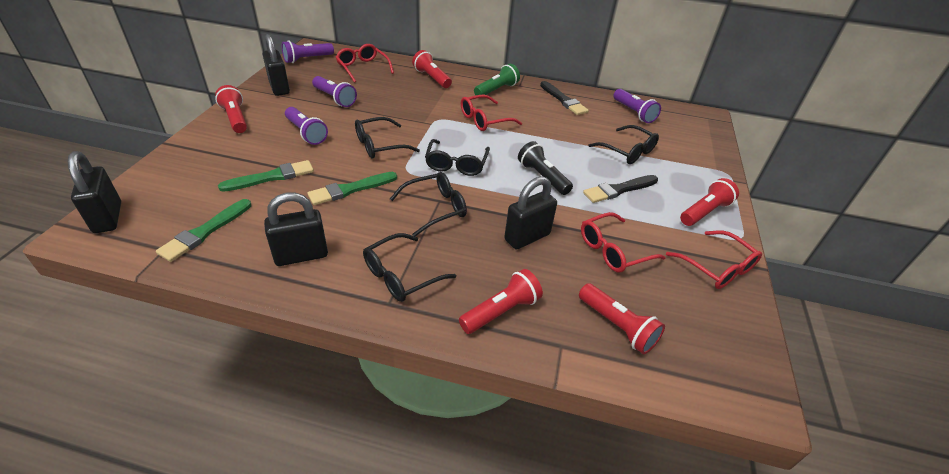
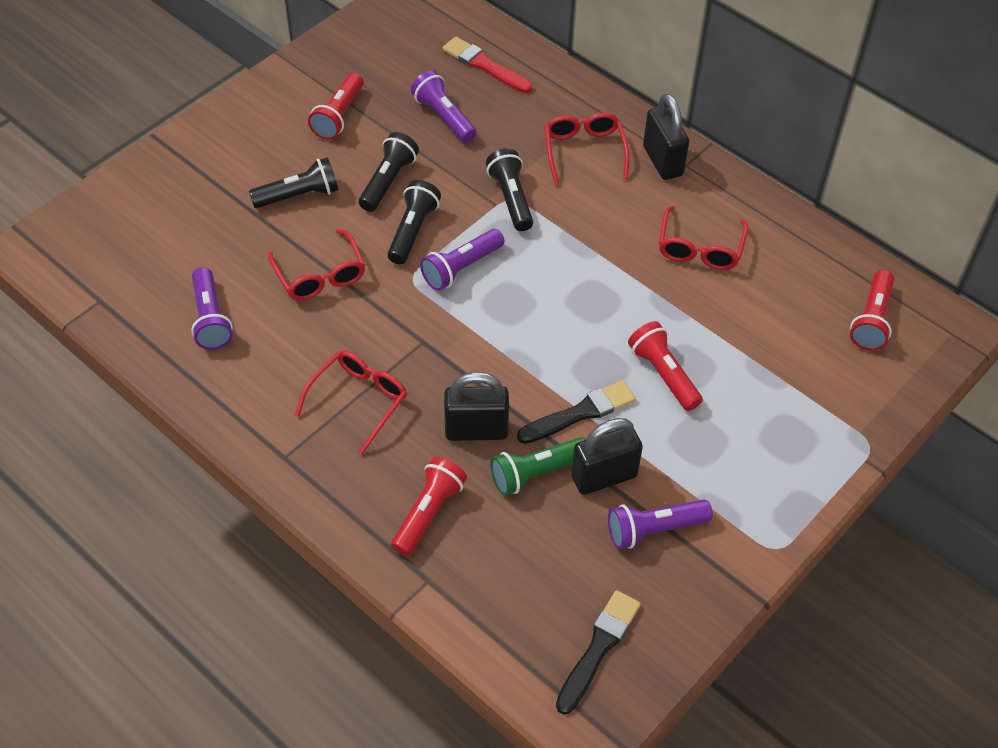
black flashlight: [518,141,573,195] = 1 -> [249,157,338,208] [359,132,419,212] [387,180,441,264] [486,148,533,231] = 4
black glasses: [355,117,420,159] [363,233,456,302] [390,172,467,236] [425,139,490,176] [588,125,659,164] = 5 -> none = 0
black padlock: [68,151,121,233] [263,34,290,96] [264,193,328,266] [504,176,557,249] = 4 -> [444,372,509,441] [571,418,643,495] [643,94,689,180] = 3
green brush: [156,199,251,262] [218,160,314,192] [307,172,397,205] = 3 -> none = 0
red brush: none = 0 -> [442,37,532,93] = 1
red flashlight: [215,85,247,133] [412,50,452,88] [459,269,543,334] [579,283,665,354] [680,178,739,226] = 5 -> [308,72,364,140] [391,457,467,556] [628,321,703,411] [850,270,894,350] = 4

